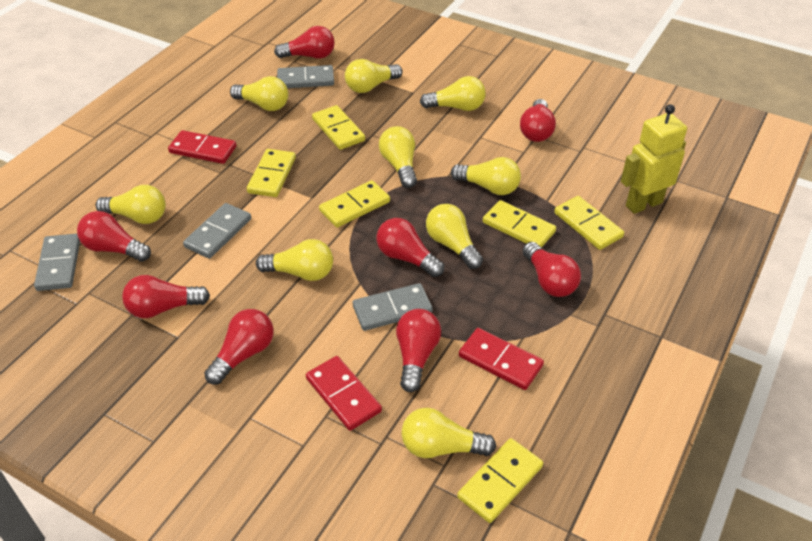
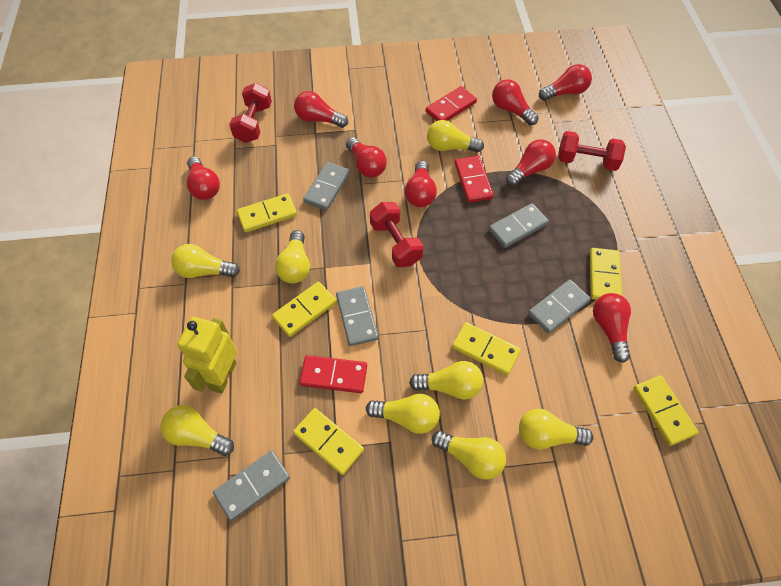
grey domino: [34,234,80,291] [183,203,251,259] [277,65,334,88] [353,283,433,331] = 4 -> [213,450,290,521] [303,162,350,211] [336,286,378,346] [489,203,549,248] [528,279,591,334] = 5
red dumbbell: none = 0 -> [229,83,272,143] [370,202,423,267] [558,131,626,171] = 3
yellow light bulb: [96,185,166,224] [230,76,288,111] [256,239,333,281] [345,59,403,93] [379,126,417,188] [401,408,496,458] [420,76,486,111] [426,204,483,269] [451,157,521,195] = 9 -> [160,405,234,456] [171,244,240,278] [275,230,310,283] [366,394,440,434] [409,361,483,400] [427,120,484,152] [432,431,506,480] [519,409,593,450] = 8

